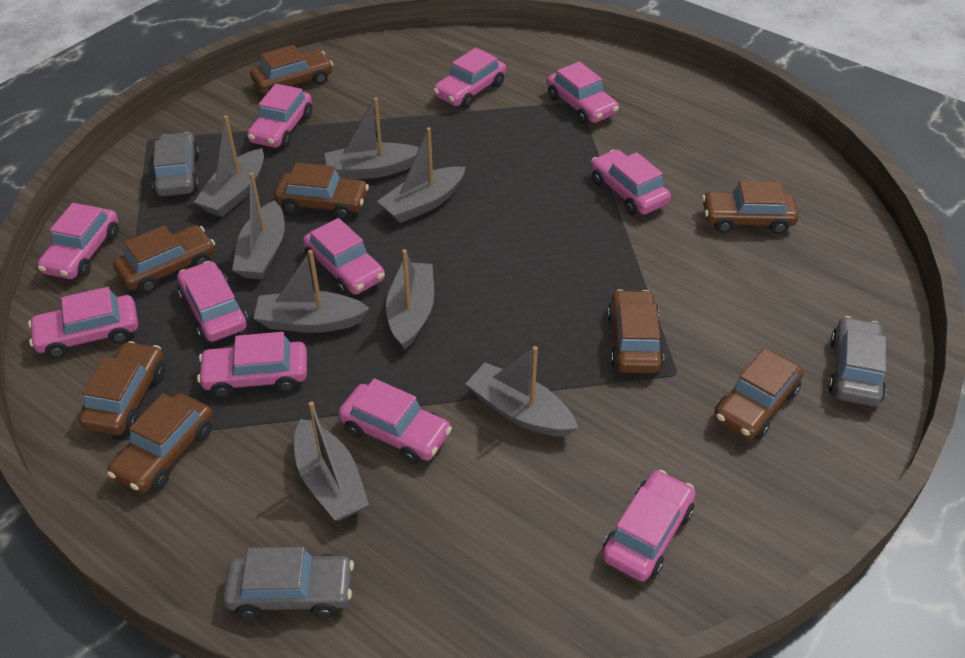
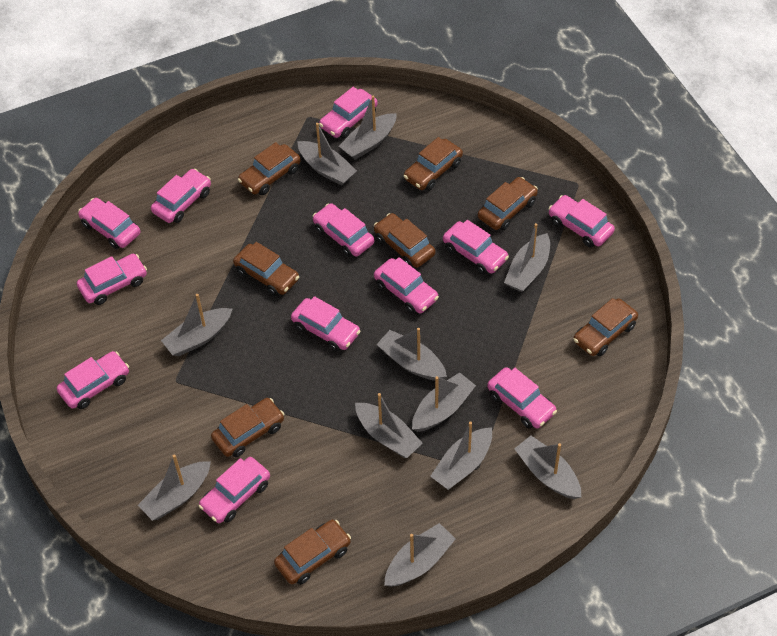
grey boat: [194,115,264,217] [232,172,285,279] [254,250,369,333] [294,401,369,521] [324,98,419,179] [377,127,465,223] [386,249,434,350] [465,346,578,437] = 8 -> [138,454,211,521] [161,294,232,356] [297,123,357,186] [339,96,397,160] [355,393,422,458] [376,328,447,381] [384,523,456,587] [412,372,476,432] [430,422,492,490] [504,223,550,292] [514,436,581,499] = 11
grey car: [152,132,200,197] [223,547,354,619] [828,316,886,406] = 3 -> none = 0
pink car: [28,287,138,359] [37,203,119,279] [177,261,248,342] [197,332,307,398] [247,84,312,148] [303,218,385,296] [338,378,452,464] [433,48,506,109] [547,62,619,124] [591,149,671,215] [602,470,696,581] = 11 -> [57,351,129,409] [77,254,147,305] [78,198,140,249] [151,169,211,223] [198,457,270,523] [291,296,360,352] [313,203,374,257] [319,87,378,139] [374,257,439,314] [443,220,509,275] [487,367,557,429] [548,195,615,248] = 12

